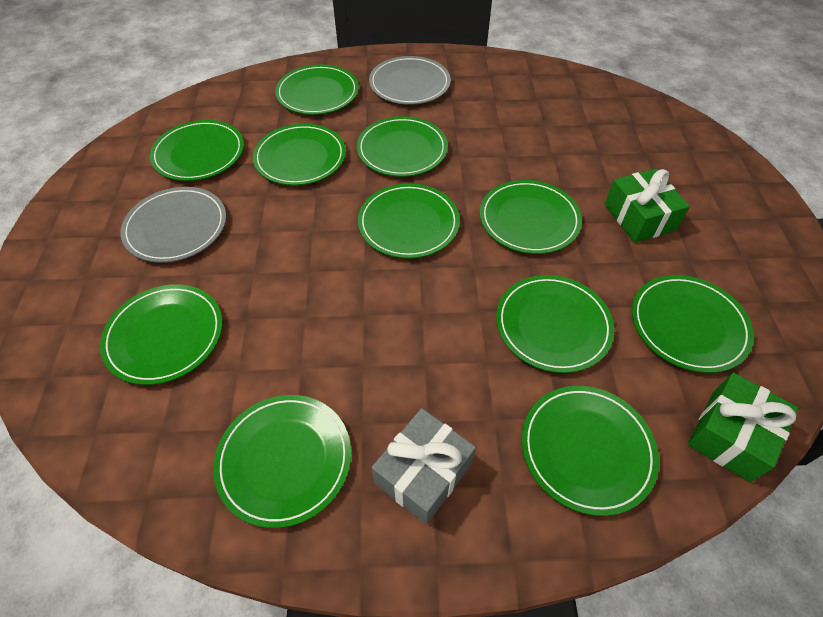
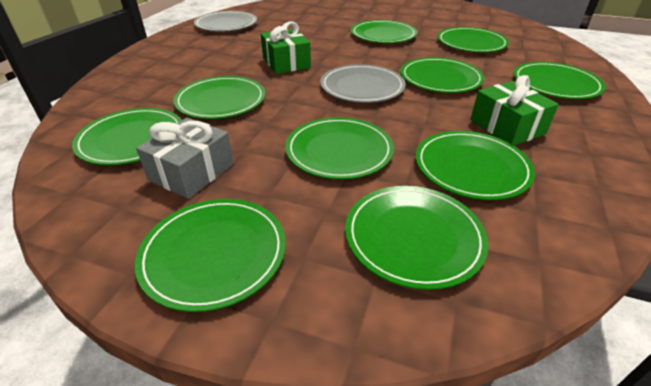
green plate: [100,284,223,385] [150,120,244,181] [213,395,351,528] [253,124,346,185] [275,64,359,115] [356,116,448,177] [358,183,460,259] [480,180,582,254] [496,275,614,373] [522,386,659,516] [632,275,754,373] = 11 -> [72,108,182,165] [135,199,286,312] [173,76,265,119] [285,117,394,179] [345,186,489,290] [351,20,417,43] [401,57,484,93] [416,131,535,200] [437,27,509,52] [513,62,606,99] = 10

